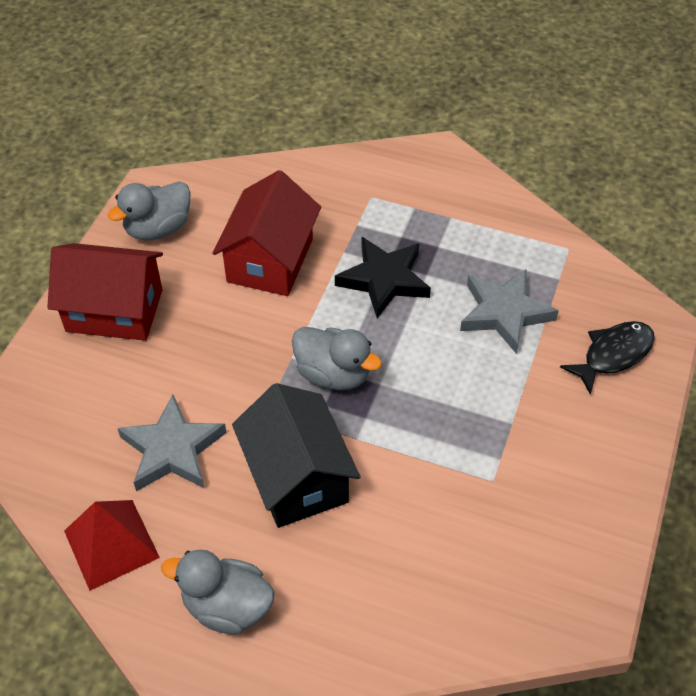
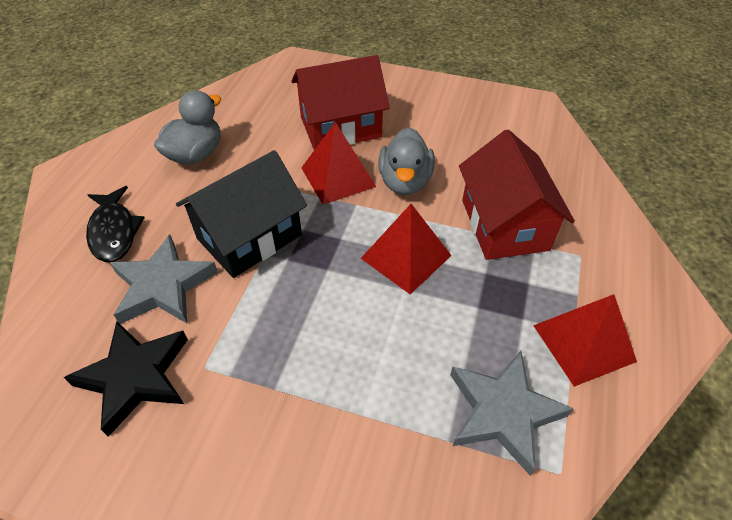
grey duck: [108,181,191,240] [161,550,275,635] [292,327,382,390] = 3 -> [154,90,221,164] [378,127,435,195] = 2
red pyramid: [64,500,160,591] = 1 -> [301,122,376,205] [361,204,452,294] [533,294,637,387] = 3

